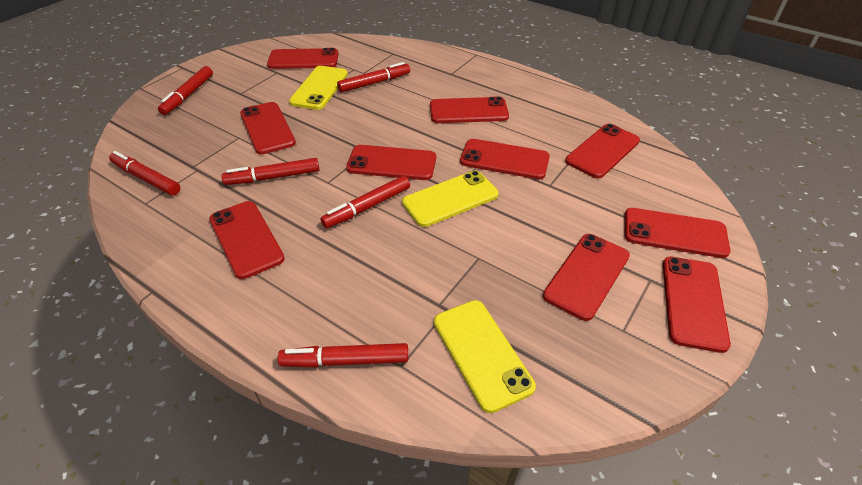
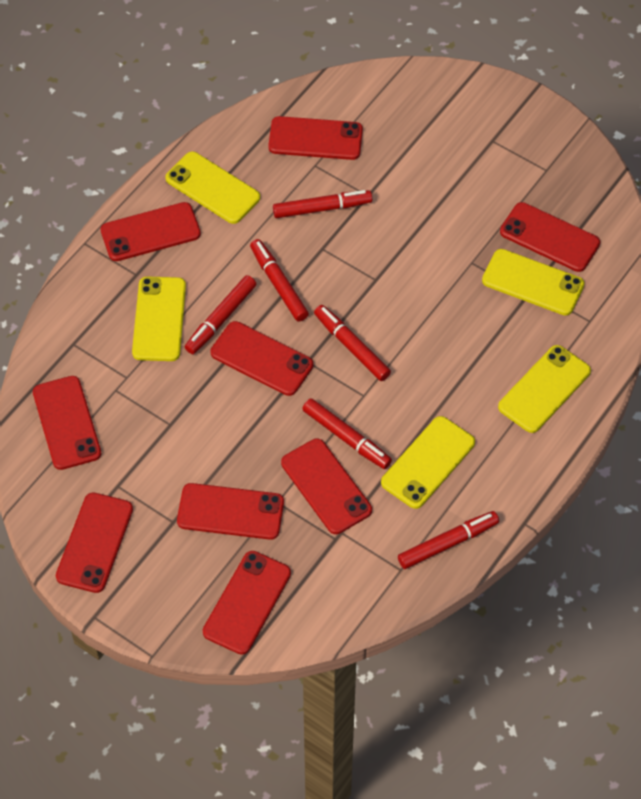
red phone: [209,201,285,279] [240,102,296,155] [267,48,338,69] [346,145,436,180] [430,96,509,123] [460,139,550,179] [543,234,630,321] [565,124,640,179] [624,208,730,258] [663,257,731,353] = 10 -> [33,376,101,470] [56,492,133,593] [100,202,201,261] [177,483,284,540] [203,551,291,655] [210,321,313,396] [268,116,363,160] [281,439,372,534] [500,202,600,272] = 9
yellow phone: [289,66,348,110] [402,171,499,227] [434,300,536,413] = 3 -> [132,276,186,361] [165,152,260,224] [381,416,475,509] [482,249,584,315] [498,345,591,433] = 5

